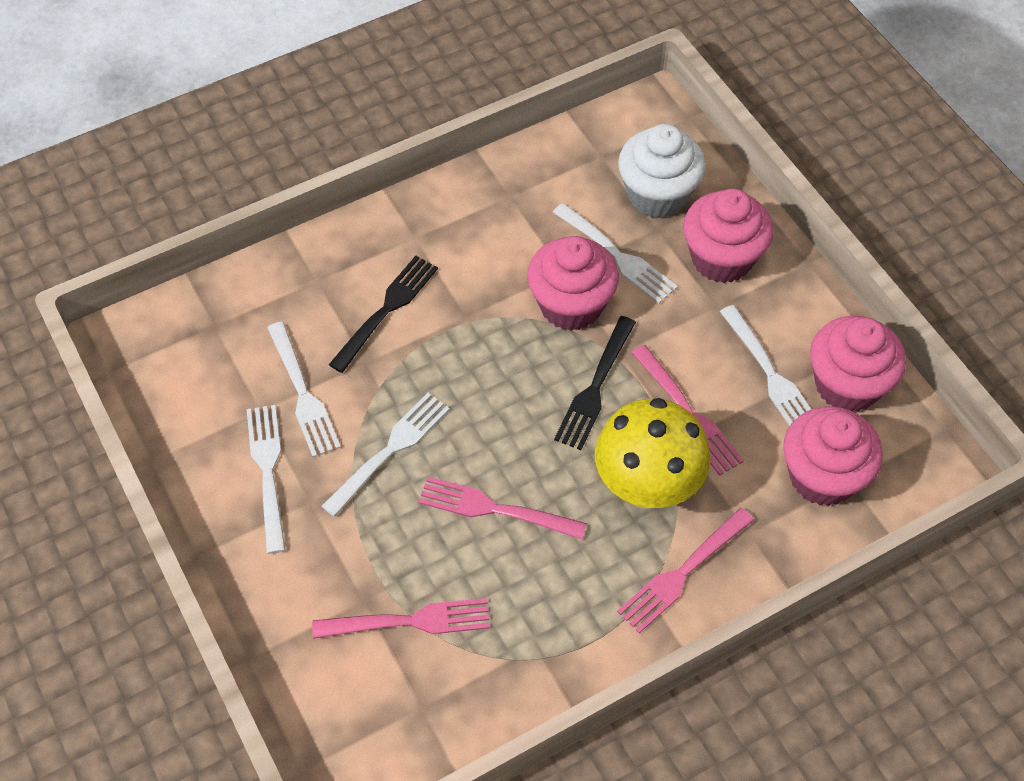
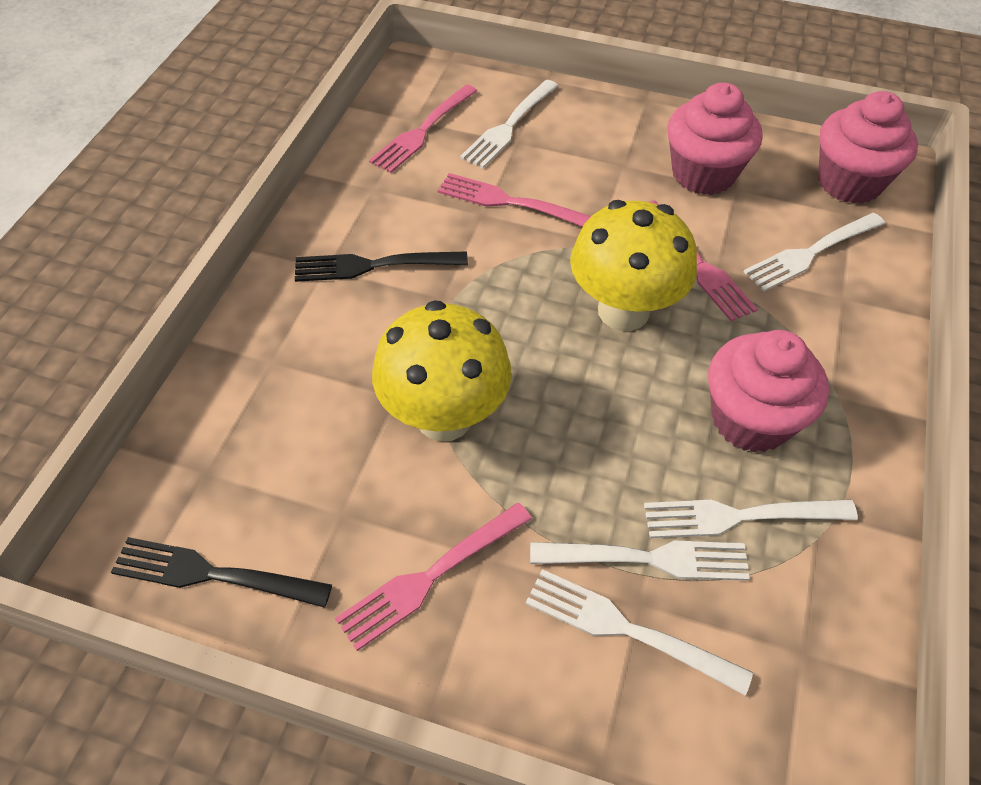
pink cupcake: [527,236,619,331] [683,189,773,283] [783,406,883,506] [810,316,906,412] = 4 -> [667,82,762,195] [708,330,829,453] [818,91,918,204] = 3
white cupcake: [618,124,706,218] = 1 -> none = 0
yellow mushroom: [595,398,710,509] = 1 -> [372,300,512,441] [570,200,697,331] = 2

